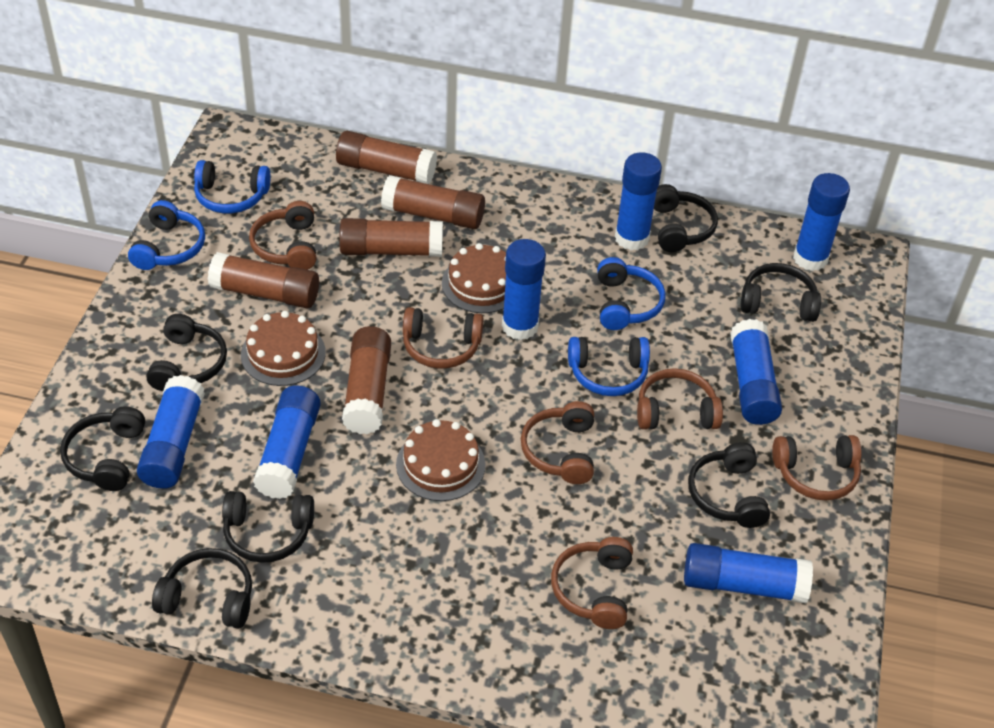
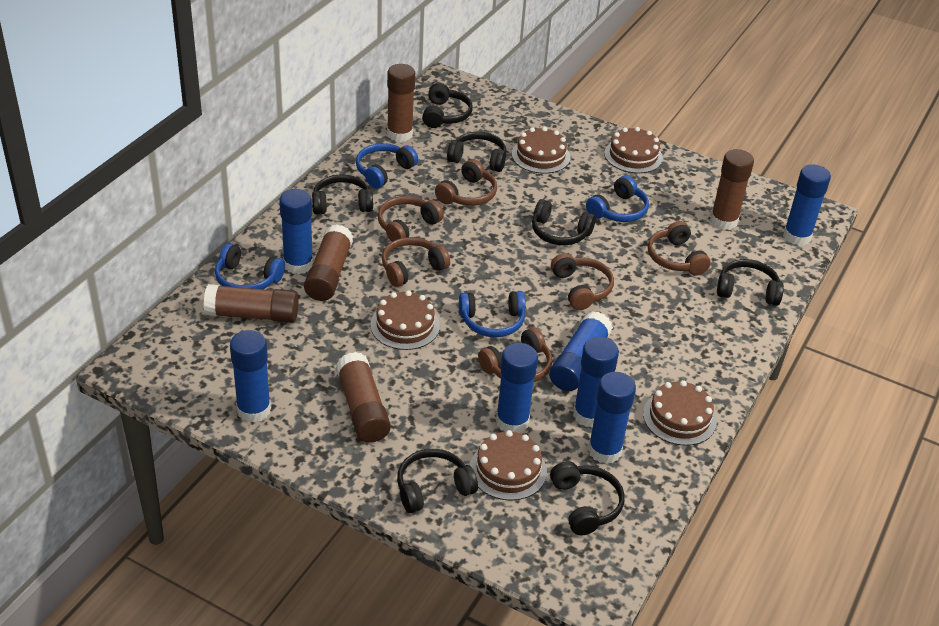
brown cake: [241,311,326,386] [396,419,486,501] [442,243,506,313] = 3 -> [370,290,440,350] [470,430,547,501] [512,127,570,174] [604,127,663,173] [643,380,717,446] = 5

